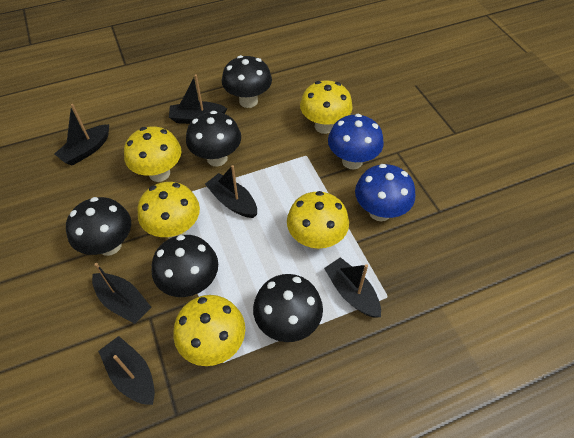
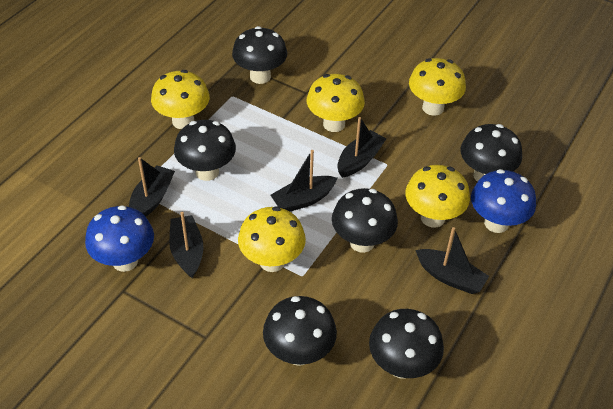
black boat: [55,104,109,166] [92,263,151,324] [98,336,155,405] [169,74,227,124] [205,165,257,218] [324,257,381,318] = 6 -> [129,157,175,217] [169,211,203,278] [270,150,337,212] [337,117,386,178] [415,227,489,294] = 5
black mushroom: [66,197,131,256] [152,235,218,297] [186,111,241,166] [222,55,272,108] [253,274,323,342] = 5 -> [174,120,236,181] [232,26,287,84] [263,296,337,366] [332,188,398,253] [369,309,444,379] [461,124,522,182] = 6

